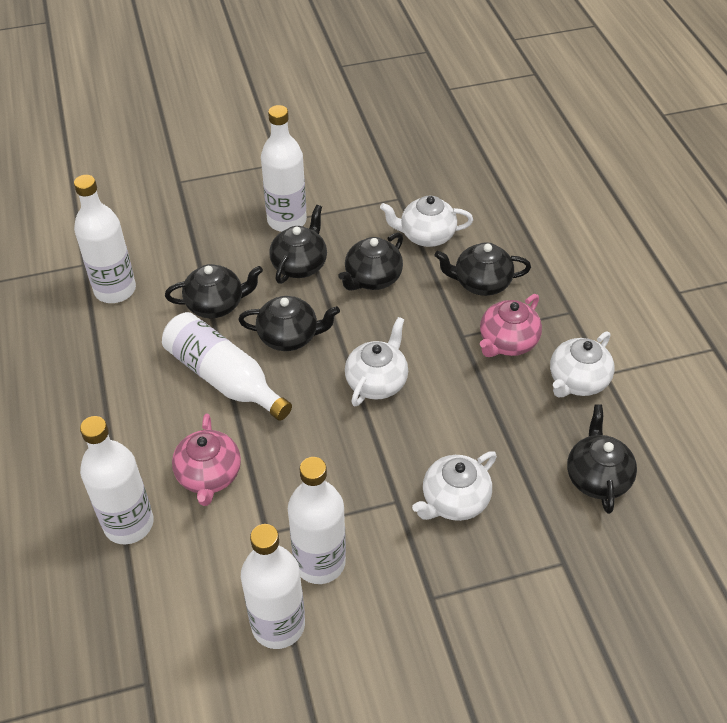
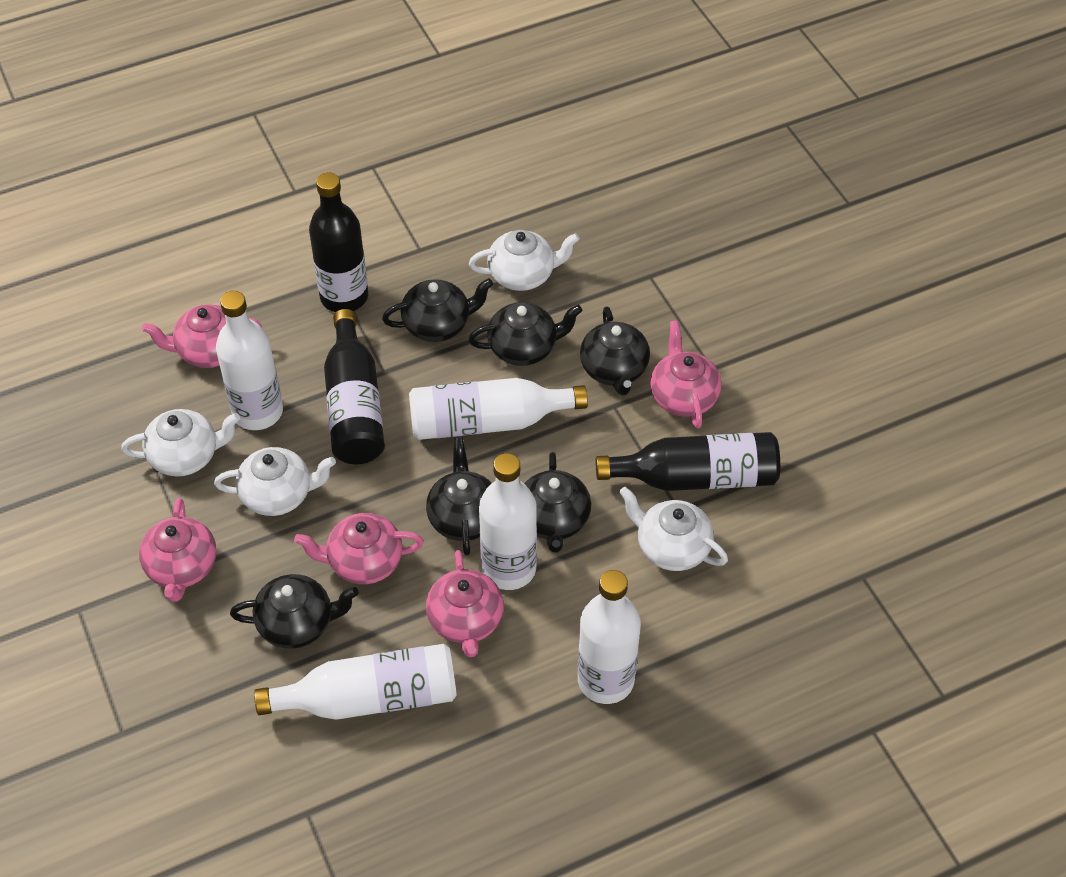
black bottle: none = 0 -> [309,173,368,312] [324,309,385,464] [596,432,780,491] = 3
pink teapot: [172,414,241,506] [480,294,542,357] = 2 -> [139,498,217,602] [142,304,262,368] [294,513,424,584] [426,550,504,657] [650,320,721,428] = 5
white bottle: [74,175,136,303] [80,416,154,544] [162,312,292,421] [241,524,305,649] [261,105,307,232] [288,457,346,584] = 6 -> [216,291,283,430] [254,644,457,720] [409,378,588,440] [479,453,537,590] [578,570,641,704] = 5

